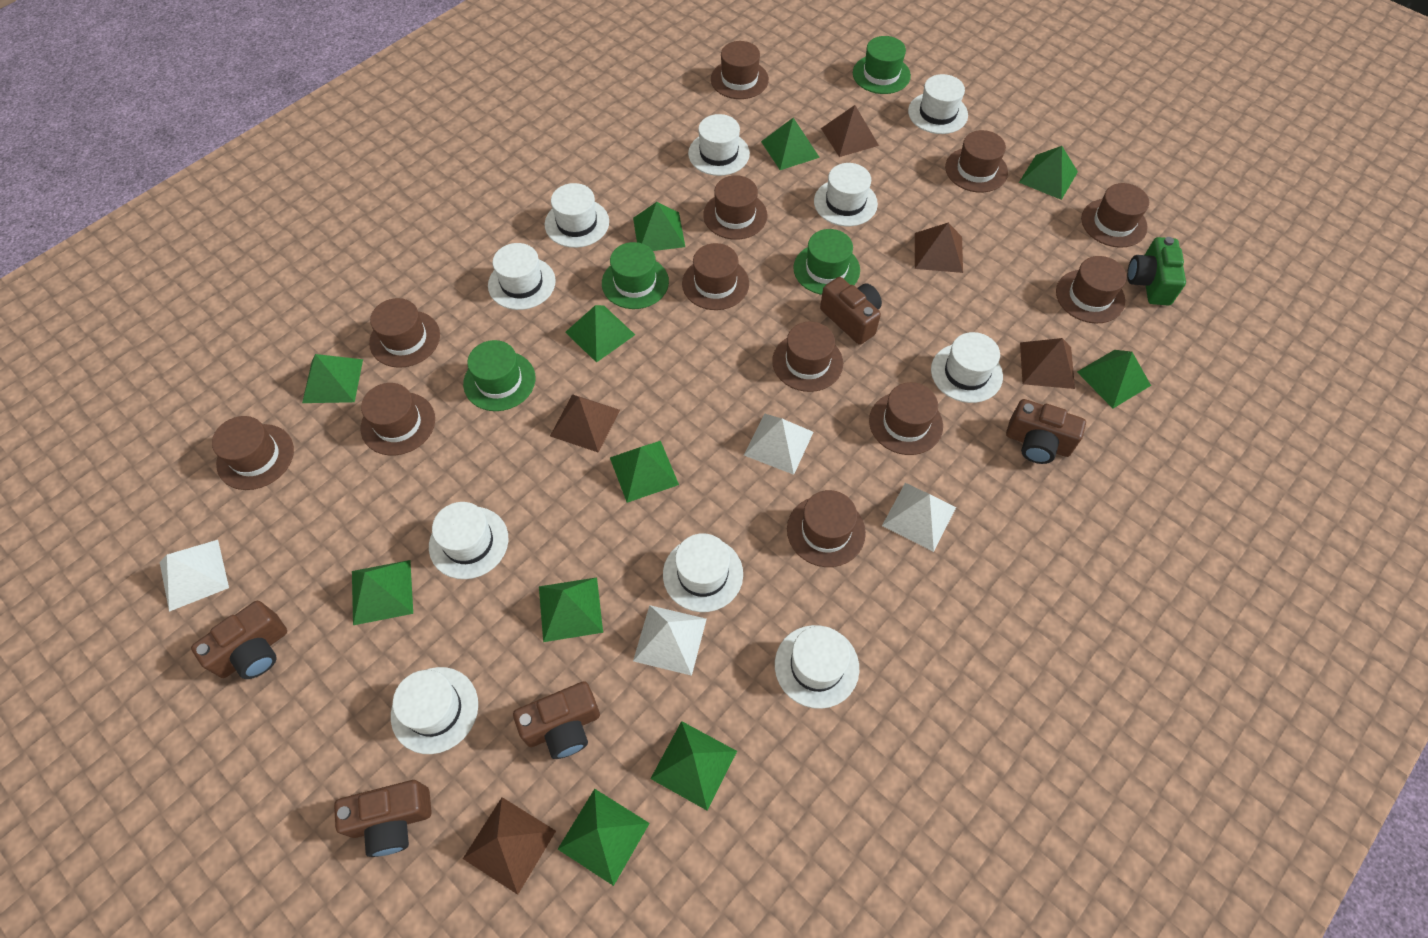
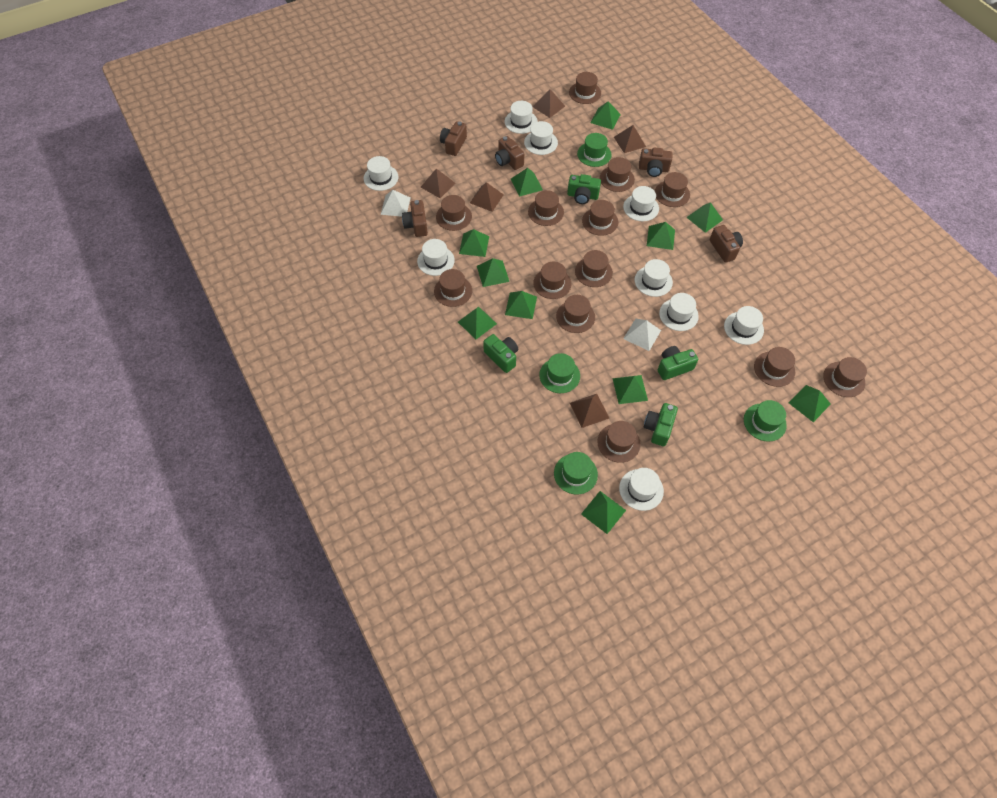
brown hat: [212,416,294,490] [361,383,435,455] [369,298,440,368] [682,243,749,310] [703,175,767,240] [711,41,769,99] [772,321,843,392] [787,490,866,567] [869,382,943,455] [945,130,1008,193] [1056,256,1127,323] [1081,183,1149,248] = 12 -> [434,269,472,307] [436,195,472,231] [528,190,564,226] [533,262,571,299] [556,295,595,333] [569,72,601,104] [575,250,613,287] [582,200,618,236] [597,421,641,463] [600,157,635,192] [655,172,690,207] [754,347,795,387] [823,357,867,397] = 13
green camera: [1127,237,1186,305] = 1 -> [483,334,518,373] [567,174,601,204] [644,403,678,446] [658,346,698,380] = 4
white hat: [391,667,478,754] [429,502,508,579] [488,243,556,310] [545,183,609,248] [663,533,743,612] [688,114,750,176] [775,625,859,709] [814,163,878,226] [908,74,968,134] [931,332,1003,403] = 10 -> [364,156,398,191] [417,239,455,276] [505,101,538,134] [524,121,558,155] [619,468,664,511] [623,186,659,221] [635,259,673,297] [659,293,699,331] [724,306,764,345] = 9
white pyramid: [160,540,229,612] [633,605,707,676] [744,413,813,475] [882,483,956,552] = 4 -> [381,190,410,217] [623,318,661,351] = 2

